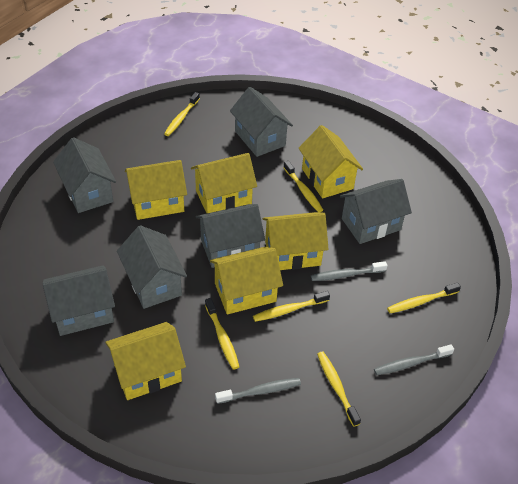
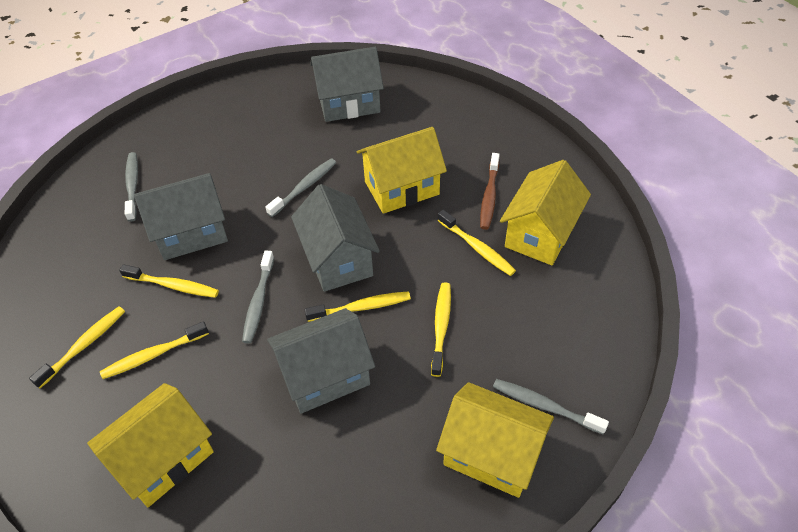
brown toothbrush: none = 0 -> [480,153,500,230] = 1
grey house: [42,265,115,336] [53,137,116,213] [117,225,187,309] [196,204,265,268] [230,87,293,157] [340,179,412,244] = 6 -> [134,173,228,260] [267,308,375,414] [291,184,380,292] [310,47,384,122] = 4
grey toothbrush: [215,378,301,404] [311,261,387,281] [374,344,454,375] = 3 -> [125,152,138,222] [242,250,274,344] [265,159,336,217] [493,379,609,434] = 4
yellow house: [105,322,186,400] [125,160,187,220] [191,153,257,213] [210,247,283,315] [263,212,328,270] [298,125,363,198] = 6 -> [87,383,214,507] [357,127,447,214] [436,382,554,498] [500,160,591,265] = 4

